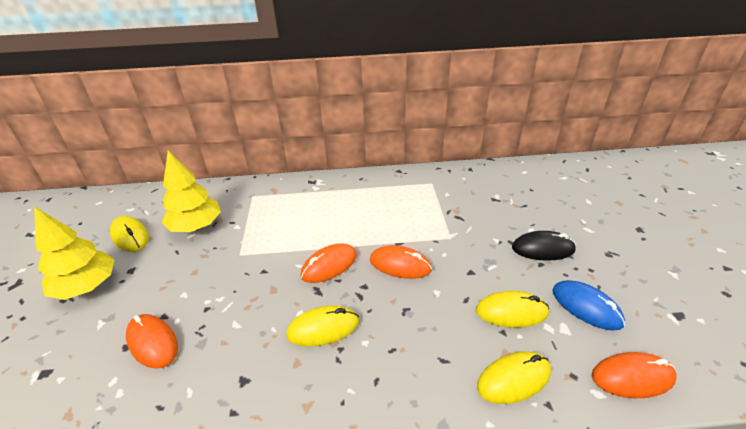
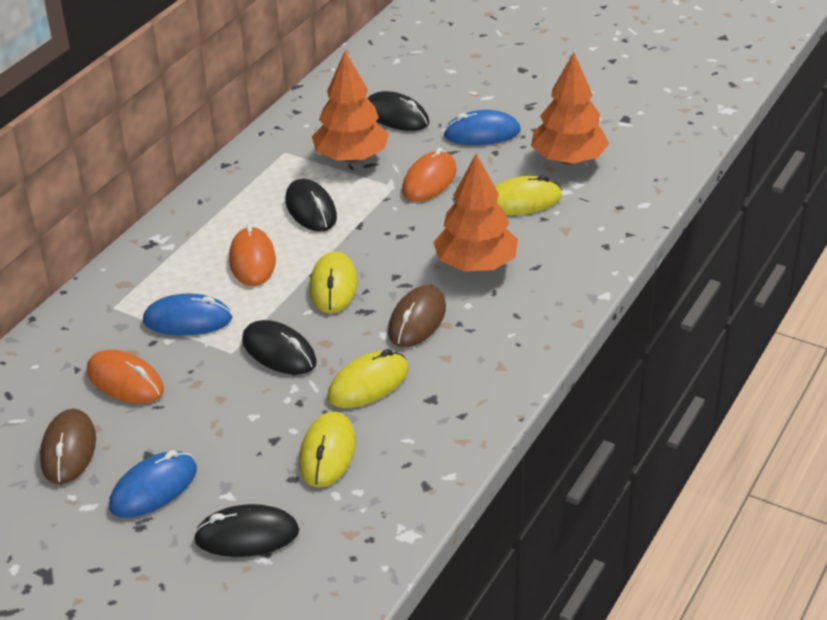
black mouse: [512,231,576,261] = 1 -> [193,504,299,557] [242,320,317,375] [285,179,337,232] [368,91,429,131] = 4
blue mouse: [552,280,625,330] = 1 -> [109,450,197,518] [143,293,233,336] [444,110,521,145] = 3
brown mouse: none = 0 -> [40,409,96,485] [388,285,446,348] = 2
orange mouse: [126,314,178,369] [300,244,357,283] [370,245,432,279] [592,352,677,398] = 4 -> [87,350,164,403] [229,224,276,286] [402,148,457,202] = 3
orange tree: none = 0 -> [312,51,389,162] [433,153,518,271] [531,52,609,165] = 3
yellow tree: [34,207,115,300] [162,151,221,232] = 2 -> none = 0

